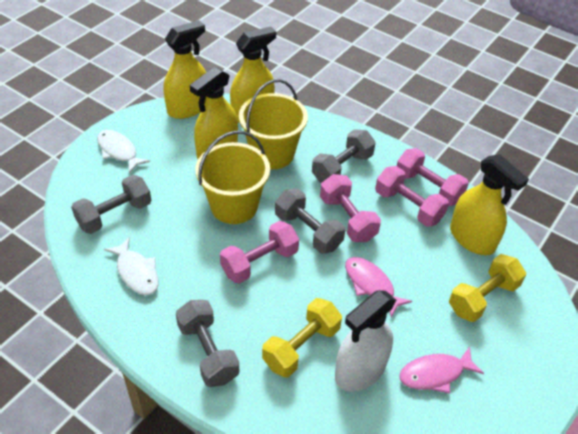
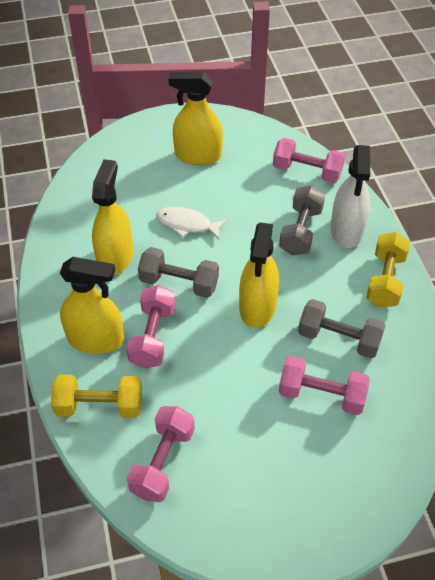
grey dumbbell: [71,175,151,234] [176,300,239,387] [275,188,345,254] [312,129,376,183] = 4 -> [138,247,219,298] [279,185,325,256] [298,299,386,358] = 3
pink fish: [345,257,412,317] [399,347,484,394] = 2 -> none = 0
white fish: [97,130,150,174] [104,237,158,295] = 2 -> [156,207,227,240] = 1
yellow bucket: [195,131,270,224] [239,79,308,169] = 2 -> none = 0

